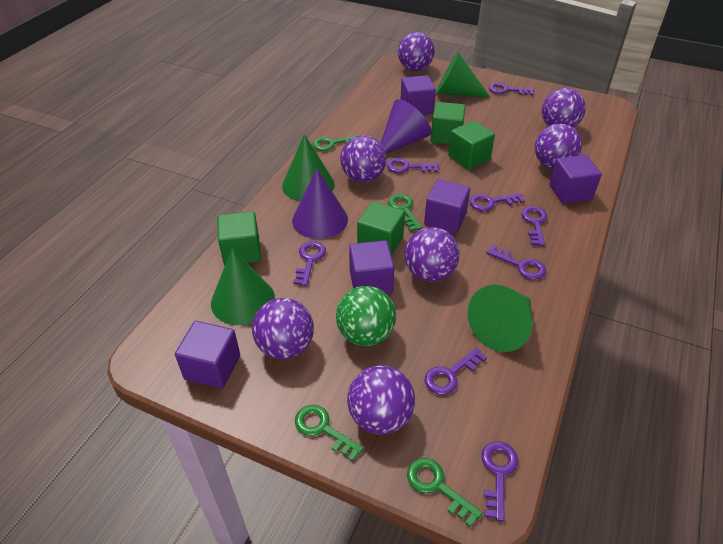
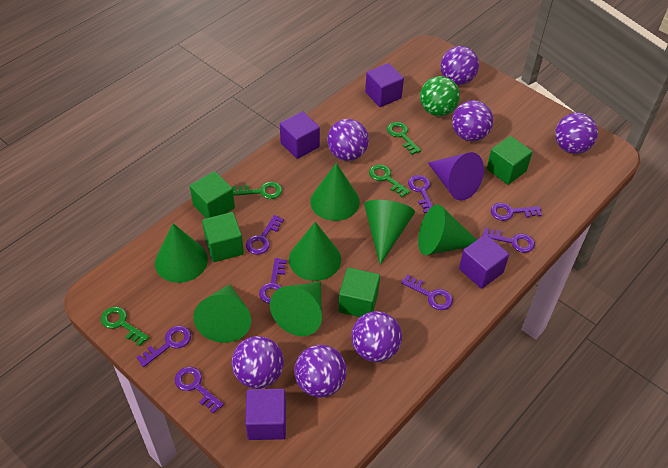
green cone: [211,248,275,325] [282,134,335,201] [436,52,491,98] [468,285,532,352] = 4 -> [155,223,208,283] [193,284,251,343] [270,282,322,336] [289,222,341,281] [310,163,360,221] [364,200,415,265] [418,204,477,255] = 7
purple cone: [292,168,348,239] [381,99,431,154] = 2 -> [428,152,484,201] = 1
purple cube: [175,321,240,389] [349,240,394,294] [400,75,436,115] [424,179,470,233] [549,155,602,204] = 5 -> [245,389,286,440] [280,111,320,159] [365,63,404,107] [459,234,509,289] = 4

